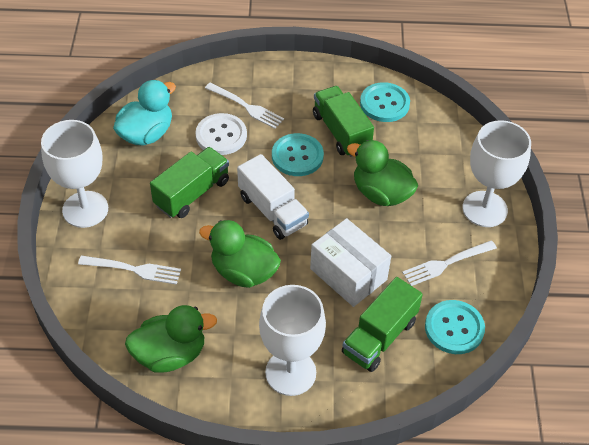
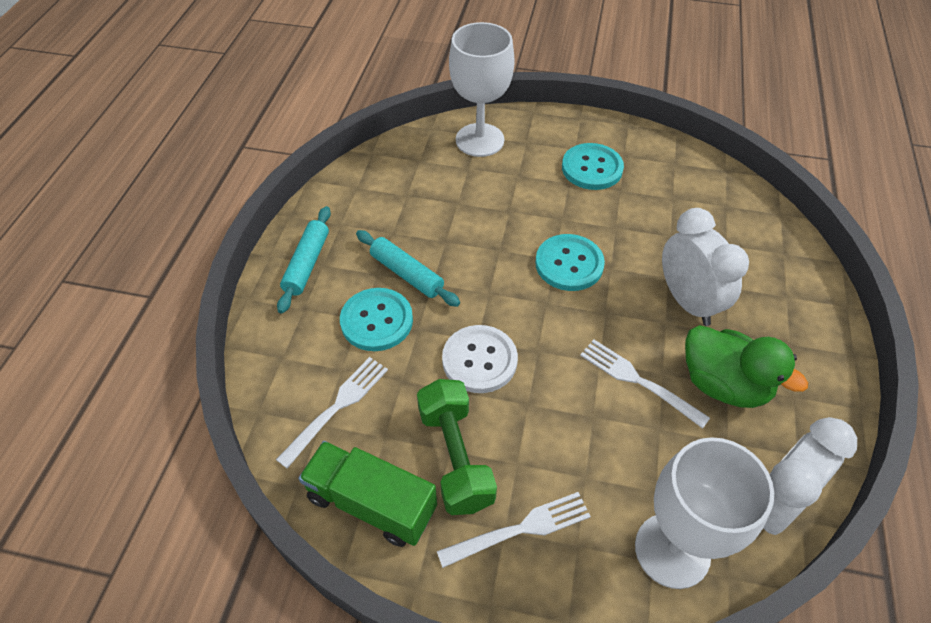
green duck: [125,305,217,373] [199,220,281,288] [347,140,418,206] = 3 -> [685,325,808,408] = 1
green dumbbell: none = 0 -> [417,379,497,515] = 1
green truck: [150,147,229,218] [313,86,374,157] [342,277,423,372] = 3 -> [299,441,437,547] = 1
turquoise duck: [113,80,176,145] = 1 -> none = 0
turquoise rolling pin: none = 0 -> [277,206,331,314] [356,230,460,307] = 2
white box: [310,218,391,307] = 1 -> none = 0
white clock: none = 0 -> [662,208,749,326] [763,417,857,535] = 2
white goblet: [41,120,108,228] [259,285,326,396] [462,120,531,227] = 3 -> [449,22,515,157] [635,437,774,589] = 2
white truck: [237,154,309,240] = 1 -> none = 0

